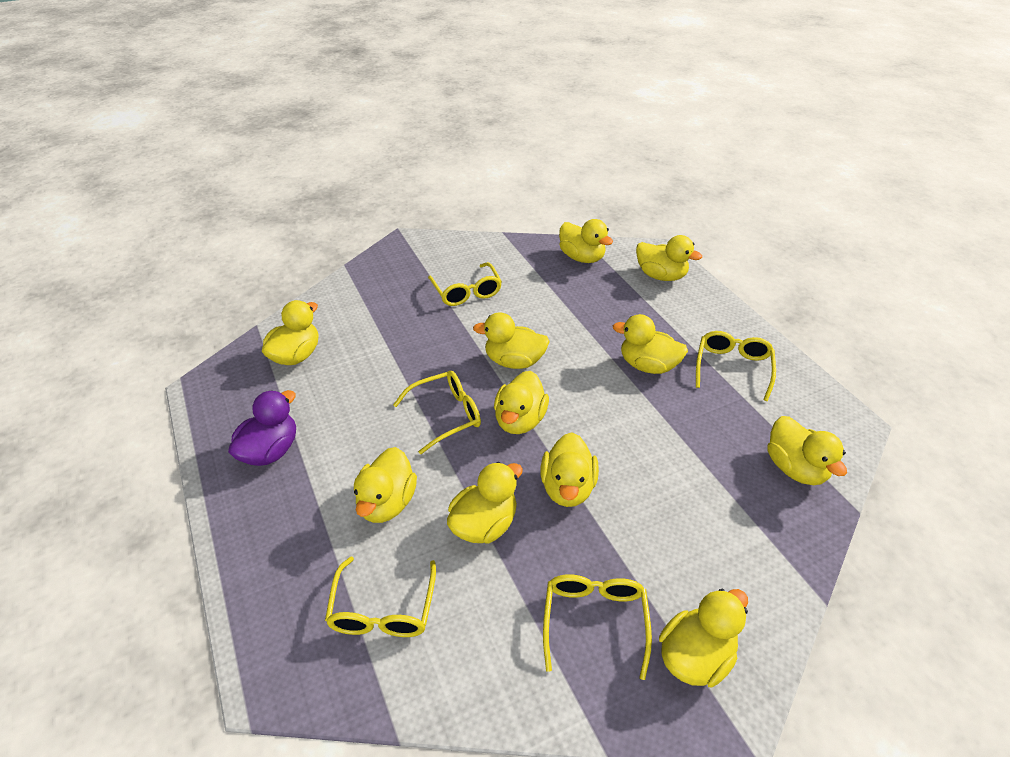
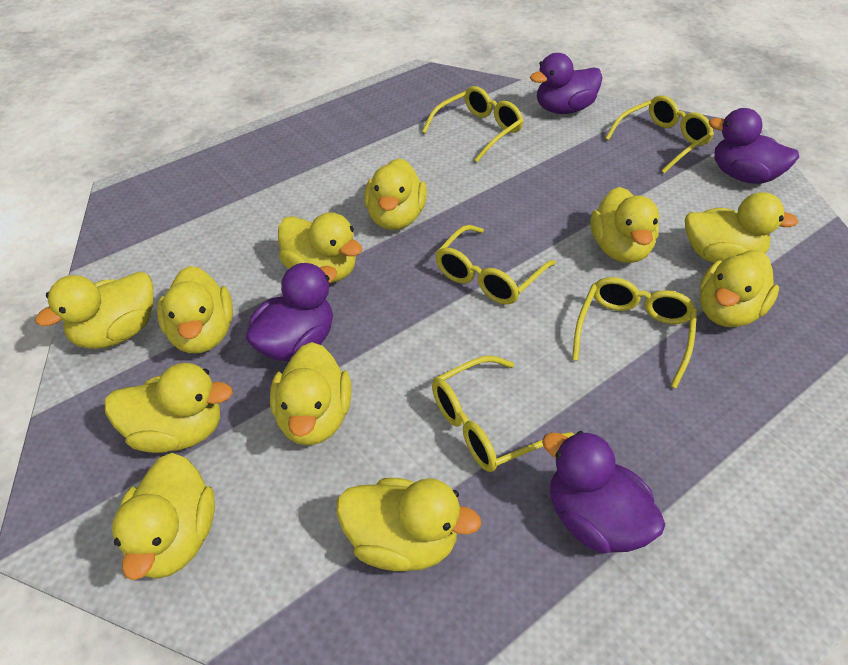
purple duck: [228,390,296,466] = 1 -> [246,263,337,361] [530,53,603,114] [542,431,665,554] [709,108,799,184] = 4

